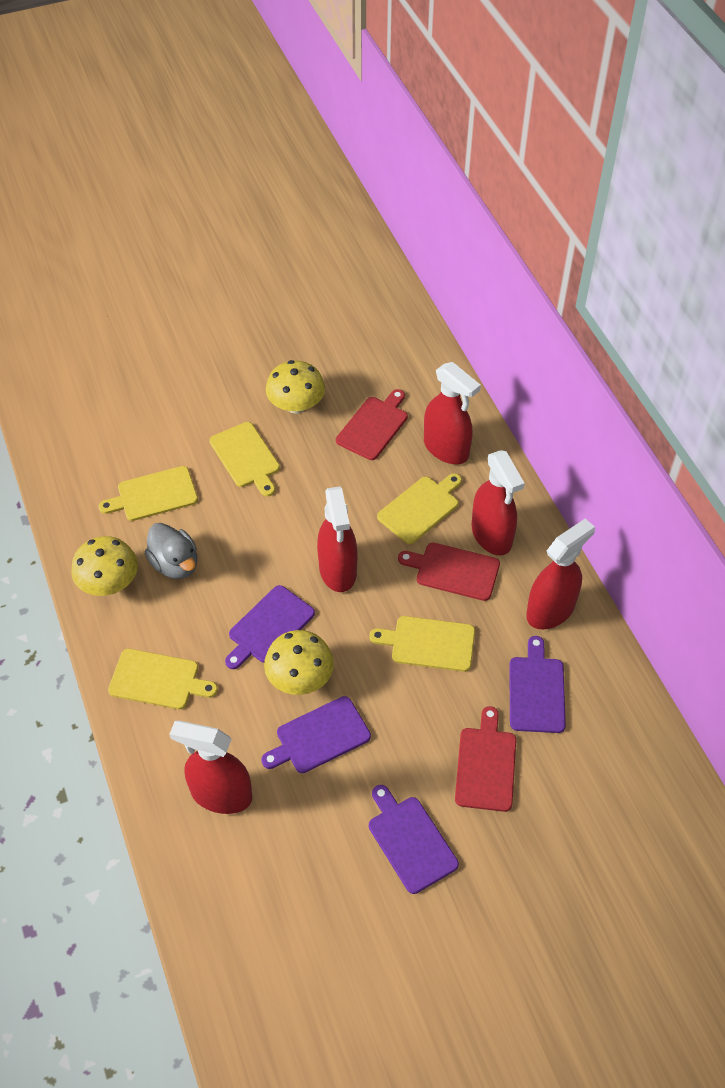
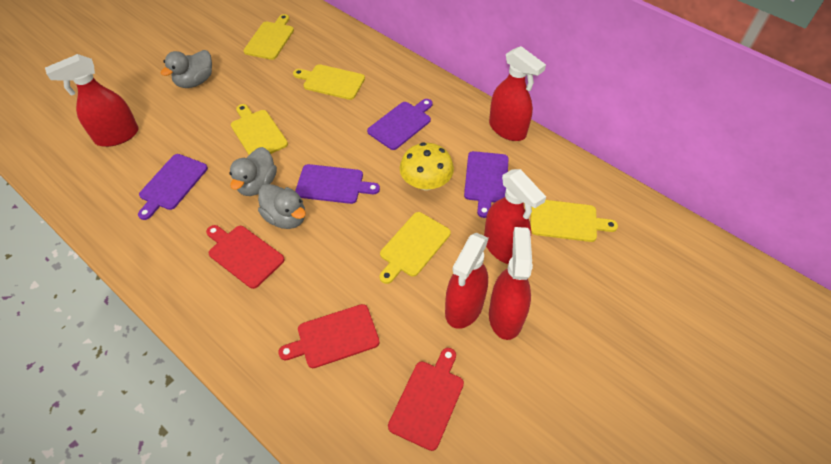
grey duck: [145,523,197,579] = 1 -> [161,50,212,88] [229,147,277,196] [258,184,306,229] = 3
yellow mushroom: [71,536,138,596] [264,630,334,695] [265,360,325,414] = 3 -> [400,142,454,190] = 1

